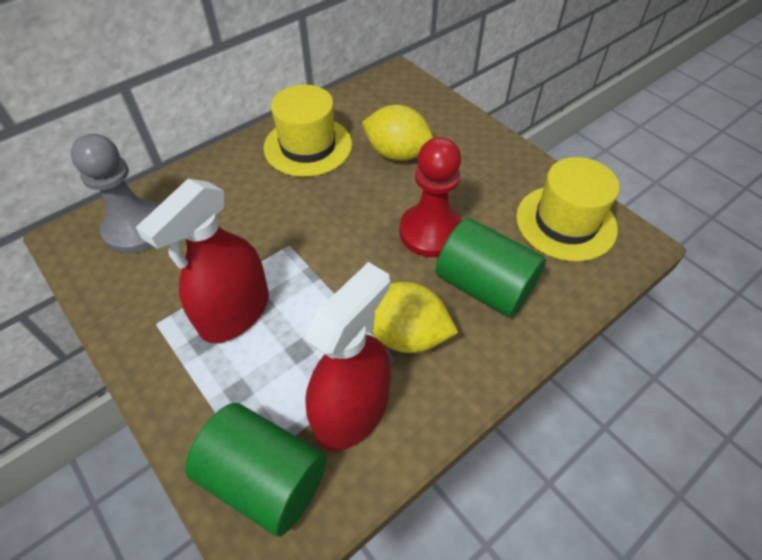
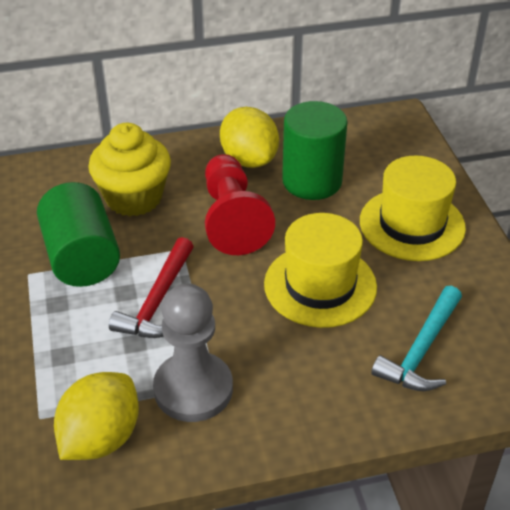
red hammer: none = 0 -> [109,237,194,338] = 1
red spray bottle: [136,179,269,343] [304,262,391,451] = 2 -> none = 0
turquoise hammer: none = 0 -> [371,286,462,391] = 1
yellow cupcake: none = 0 -> [88,123,171,216] = 1

